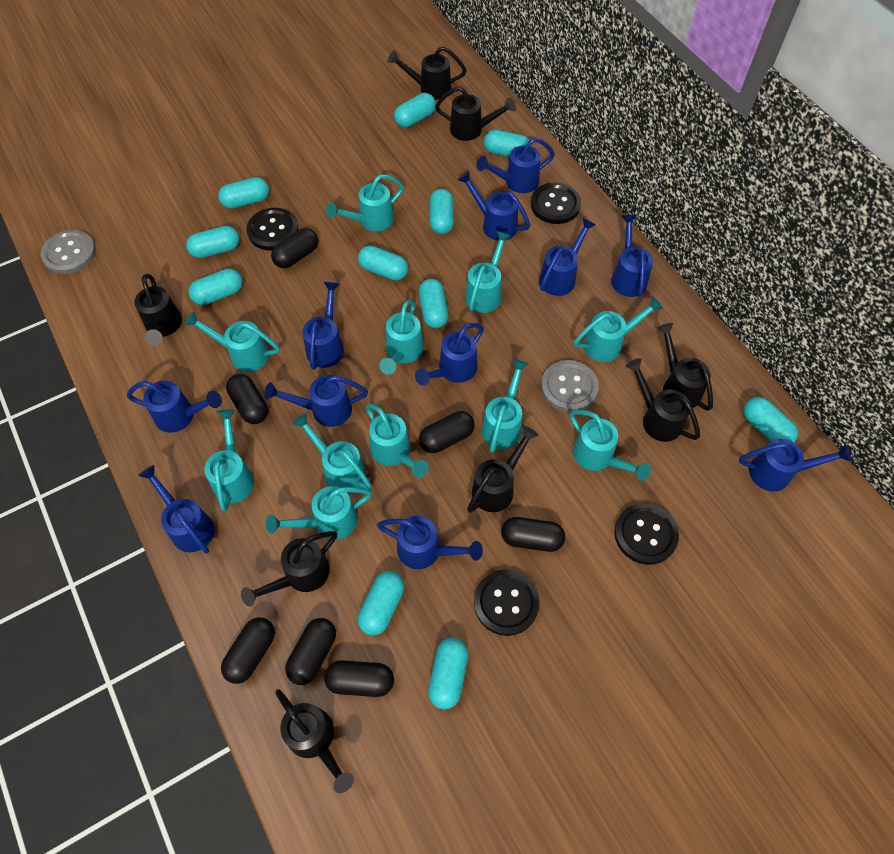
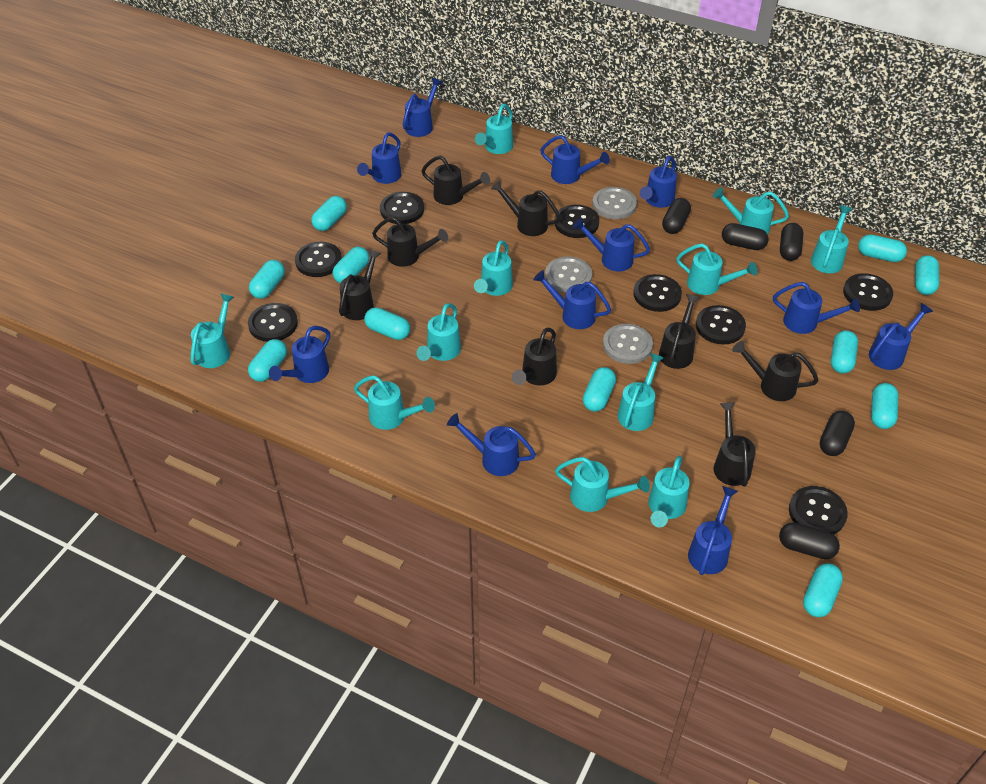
black button: [247,208,298,251] [474,569,540,636] [531,182,581,224] [614,503,679,565] = 4 -> [248,303,298,342] [295,242,342,277] [380,192,424,224] [555,205,599,238] [633,274,682,312] [696,305,746,345] [789,486,848,534] [843,273,893,311] = 8
black capsule: [221,617,275,684] [226,374,268,424] [271,228,318,268] [285,618,336,685] [324,660,394,697] [419,411,475,453] [501,517,565,552] = 7 -> [662,198,691,234] [722,223,769,250] [779,522,840,559] [780,223,803,261] [820,411,855,456] = 5
grey button: [41,230,96,274] [541,360,599,412] = 2 -> [545,257,592,293] [592,187,637,219] [603,324,653,364] = 3

